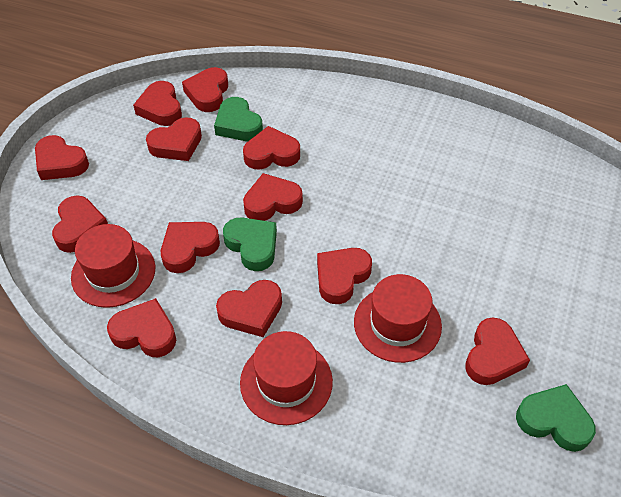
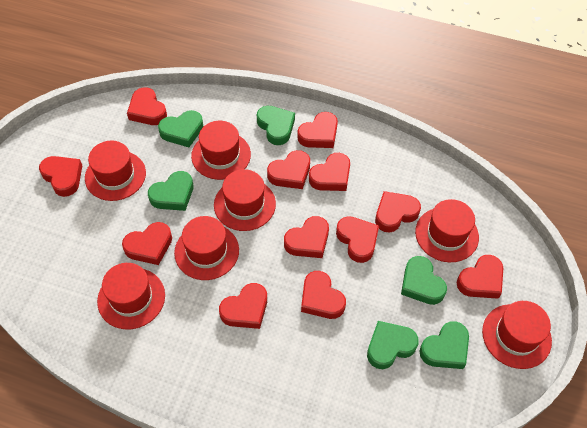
green heart: [214,97,263,141] [223,218,277,271] [516,384,596,452] = 3 -> [148,171,193,211] [158,110,203,147] [257,106,295,145] [367,321,419,369] [401,256,447,305] [419,321,469,369] = 6
red hat: [71,224,155,308] [240,331,333,425] [354,274,442,363] = 3 -> [85,141,146,201] [97,263,165,329] [174,216,239,280] [191,121,251,180] [214,169,276,231] [415,199,479,262] [482,301,552,369] = 7

